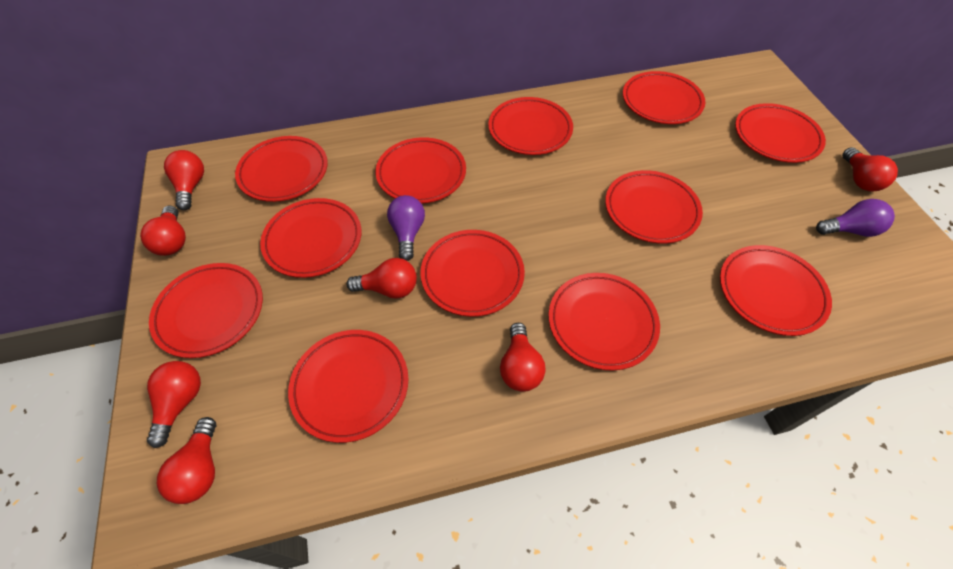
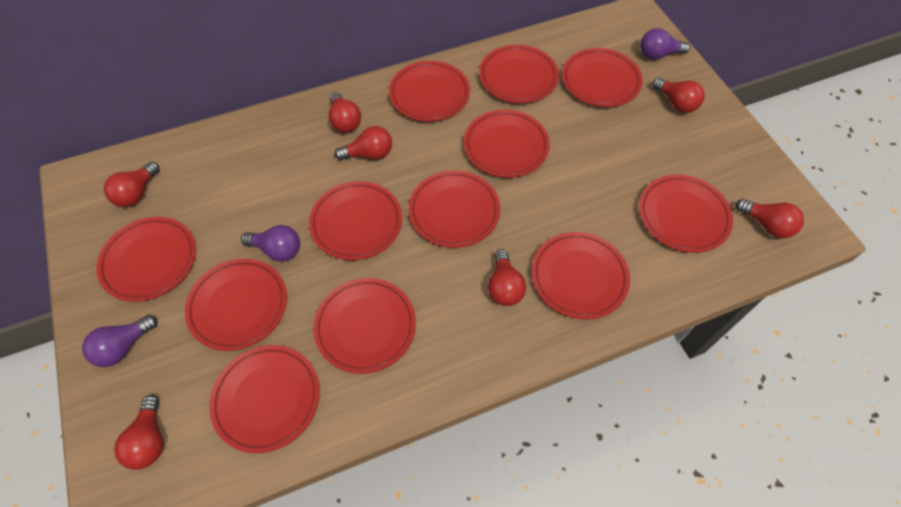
purple light bulb: [387,195,425,261] [816,199,895,237] = 2 -> [82,315,157,367] [241,225,300,262] [640,28,690,60] = 3

